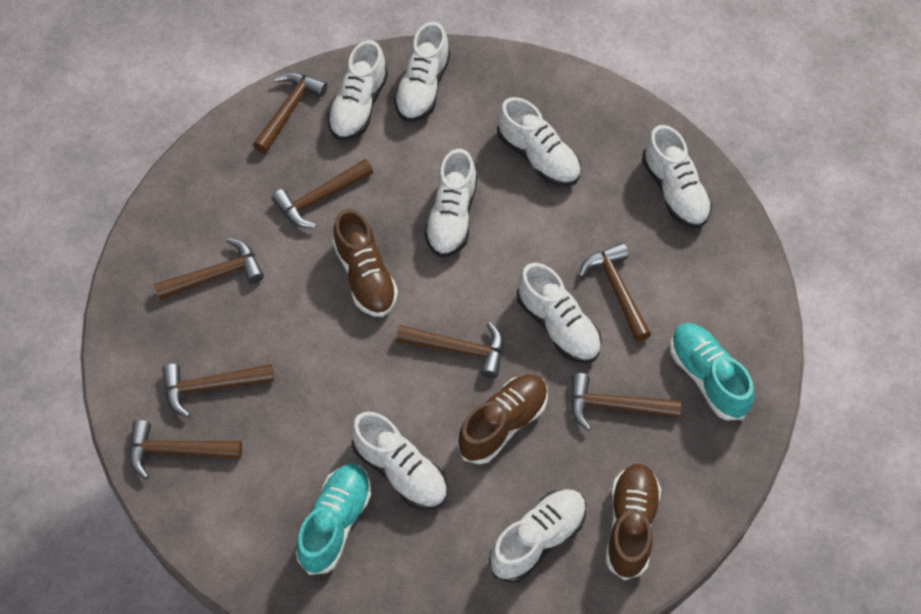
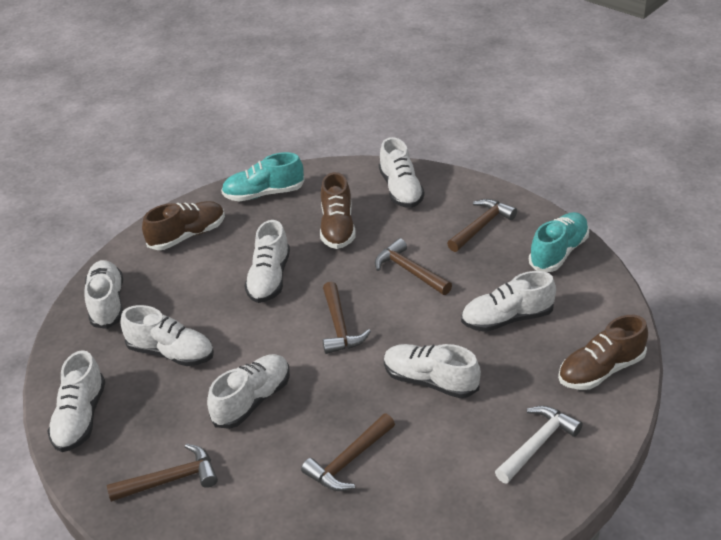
brown hammer: [130,420,242,479] [154,238,264,300] [162,364,274,418] [253,72,327,154] [272,159,373,228] [396,322,503,378] [571,373,681,431] [579,243,651,342] = 8 -> [107,444,218,502] [301,414,395,491] [323,282,371,354] [375,238,452,295] [447,199,517,252] = 5
white hammer: none = 0 -> [495,406,583,484] = 1

